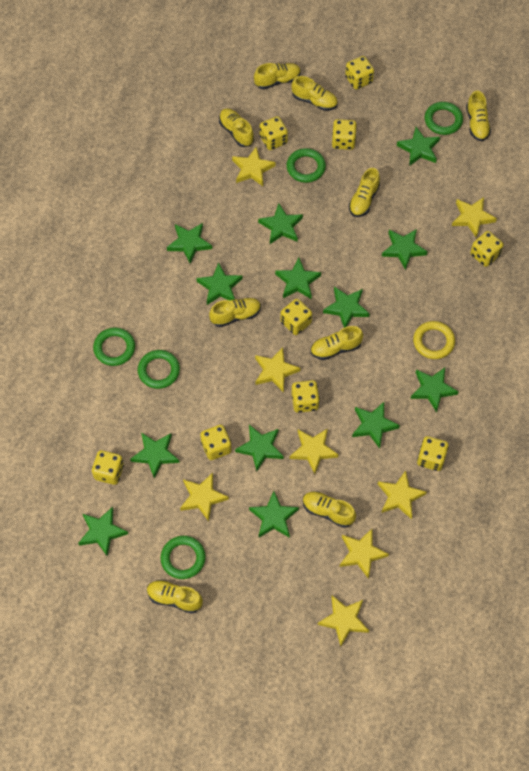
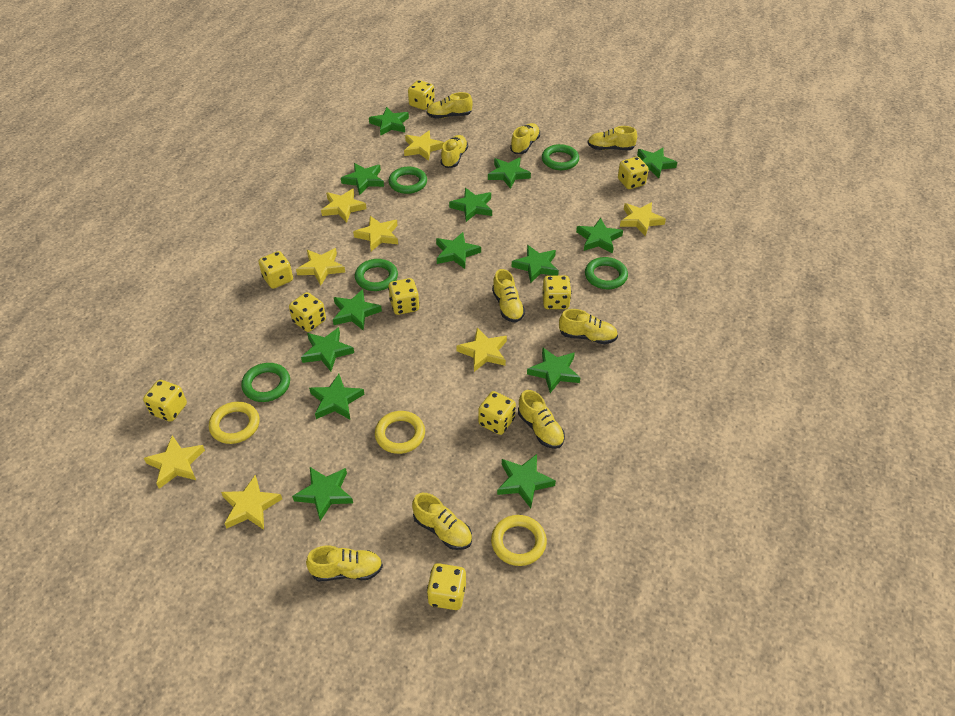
green star: [78,507,128,556] [130,433,180,478] [167,223,212,264] [196,262,242,305] [235,425,284,471] [249,491,299,538] [258,203,303,244] [275,258,321,299] [323,287,370,328] [352,402,400,448] [382,229,428,270] [397,127,440,166] [411,368,459,412] = 13 -> [292,467,353,521] [301,327,354,371] [309,374,365,419] [333,289,382,331] [341,163,384,195] [369,107,409,136] [436,232,481,269] [449,188,492,222] [488,157,531,189] [497,454,556,508] [512,245,559,283] [527,348,580,393] [576,218,623,253] [637,148,677,178] = 14
yellow ring: [413,321,455,359] = 1 -> [209,402,260,444] [375,411,425,454] [491,515,547,566] = 3

